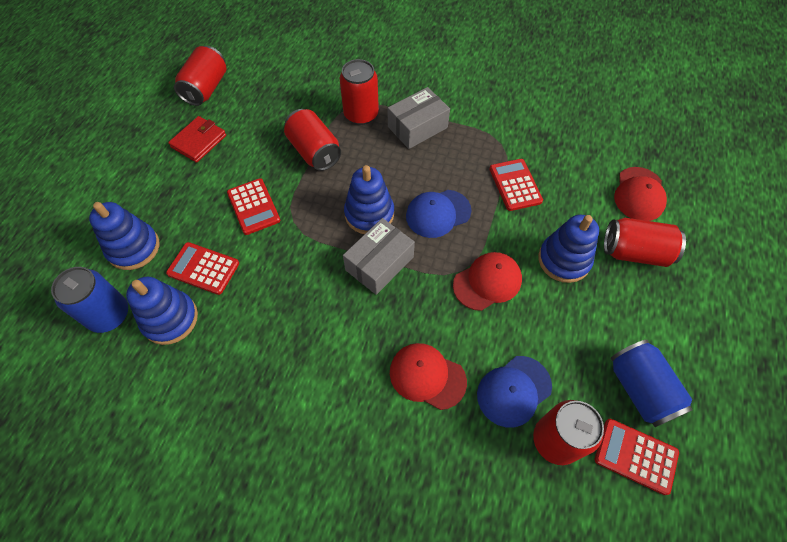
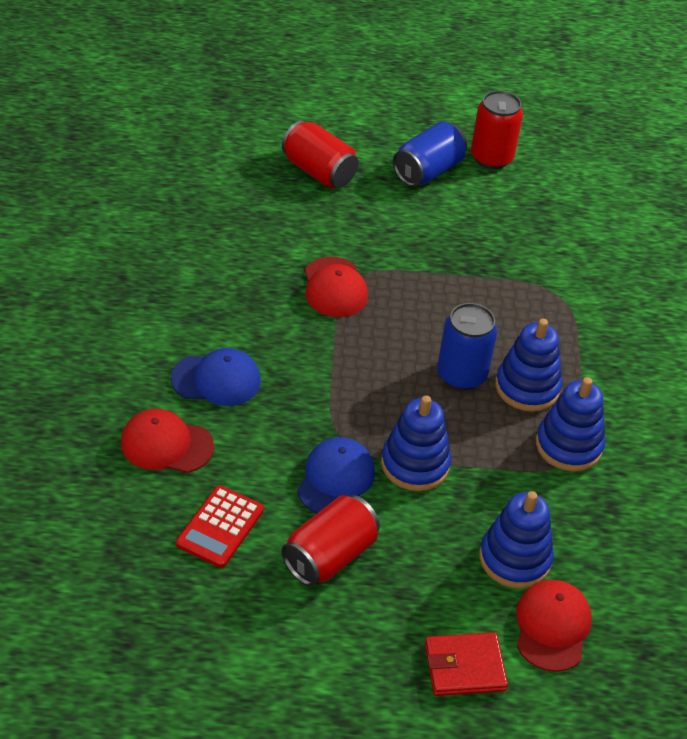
grey box: [343,218,415,295] [388,87,450,149] = 2 -> none = 0
red calculator: [166,242,239,295] [227,178,281,235] [489,159,543,211] [595,419,679,495] = 4 -> [176,485,264,568] = 1
red can: [174,46,226,106] [284,109,341,171] [340,59,379,125] [533,400,604,465] [604,218,686,267] = 5 -> [281,495,380,586] [282,120,359,188] [471,90,523,169] = 3

